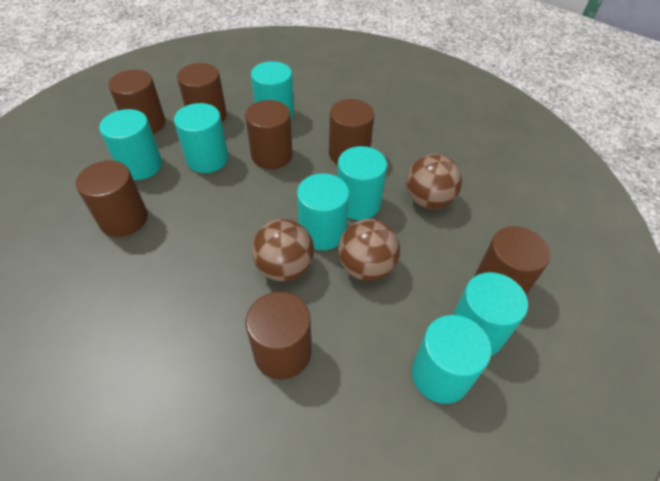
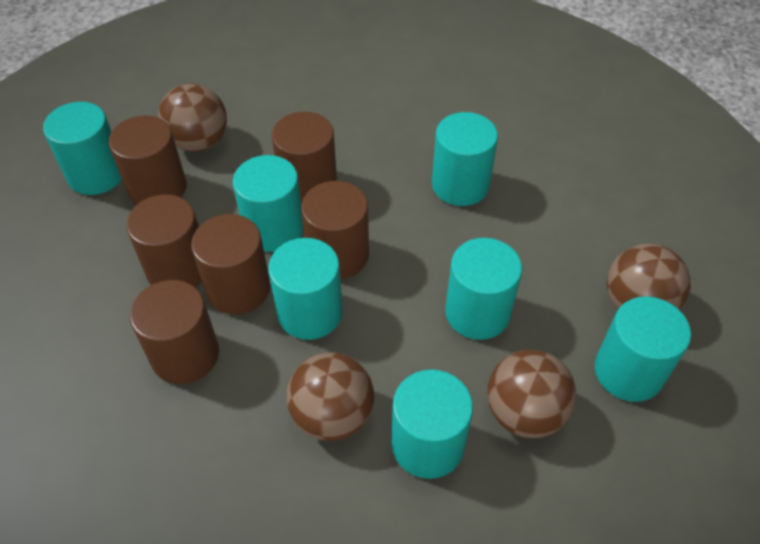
brown ball: [252,219,314,281] [338,219,400,281] [406,154,462,209] = 3 -> [158,83,227,152] [287,352,374,441] [487,350,576,438] [606,244,690,310] = 4
brown cylinder: [76,160,148,237] [108,70,165,134] [177,63,227,123] [245,100,293,169] [246,292,311,380] [329,99,374,165] [474,226,551,295] = 7 -> [109,115,187,205] [126,195,202,287] [130,280,219,384] [191,214,270,315] [272,111,337,204] [301,181,369,279] = 6

